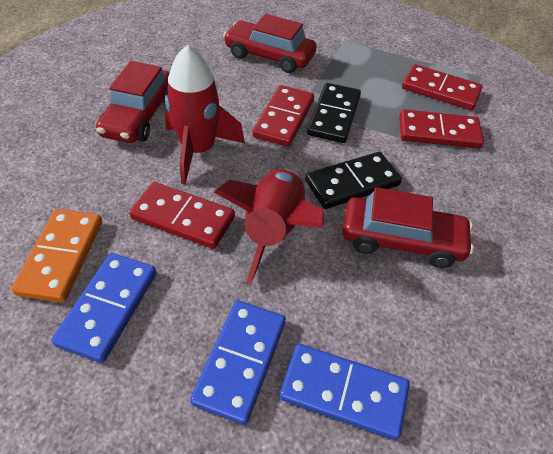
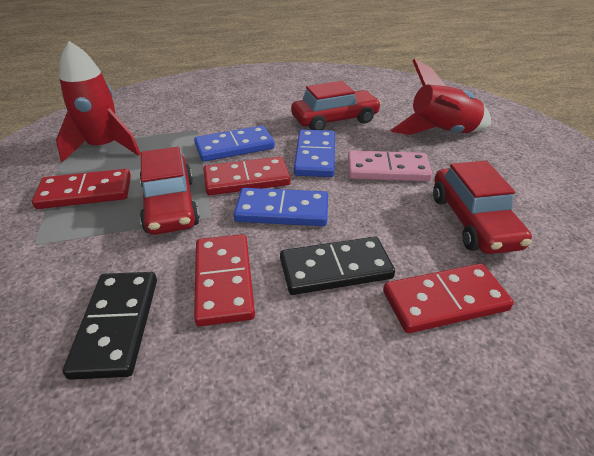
orange domino: [11,209,102,303] = 1 -> none = 0
pink domino: none = 0 -> [348,151,433,181] = 1

